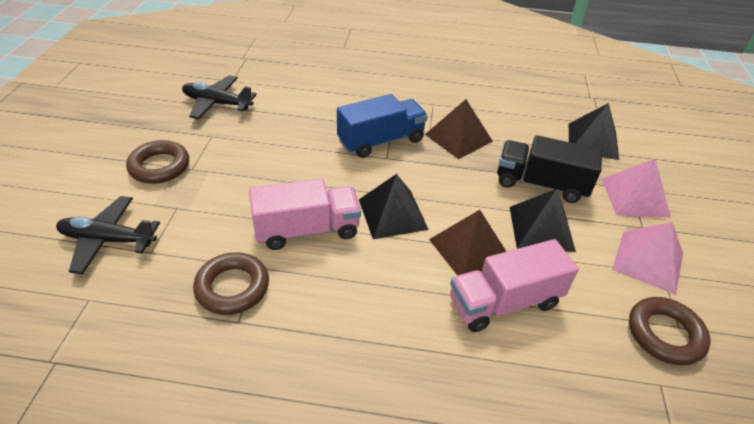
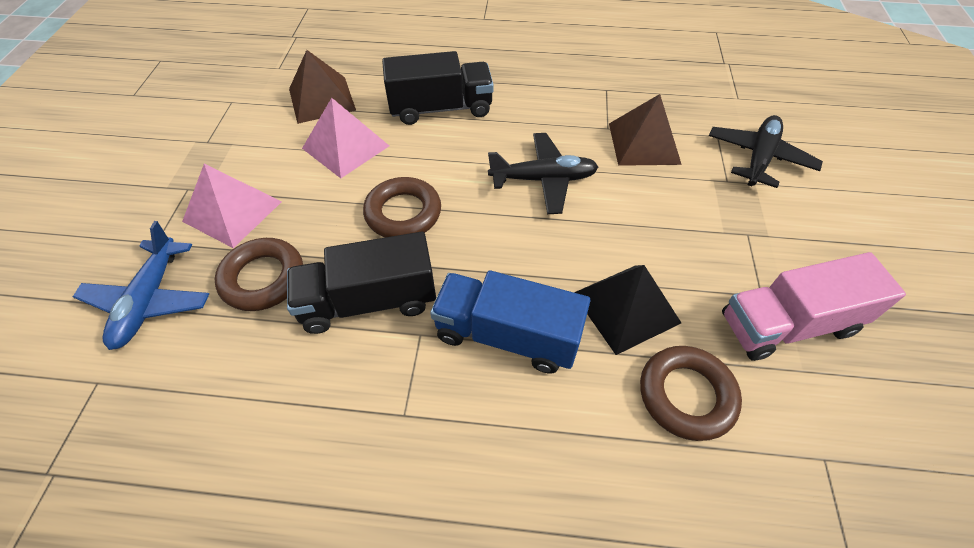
black pyramid: [359,174,429,239] [510,189,576,252] [569,103,619,160] = 3 -> [574,265,681,355] = 1
black truck: [497,135,602,203] = 1 -> [287,232,436,334] [382,51,494,125] = 2
blue plane: none = 0 -> [73,221,209,350] = 1
pink truck: [249,179,361,250] [450,239,579,332] = 2 -> [722,252,906,361] = 1

